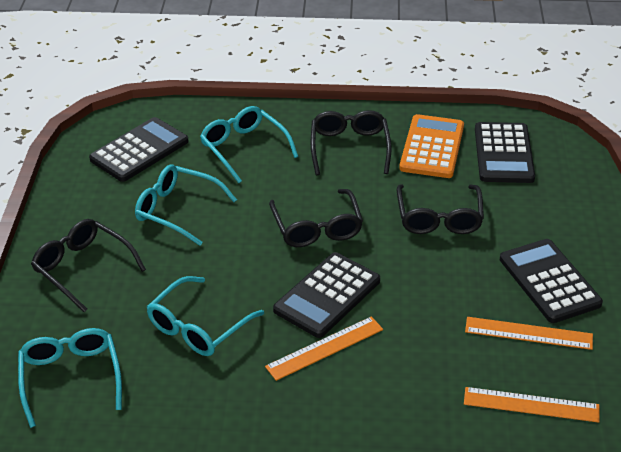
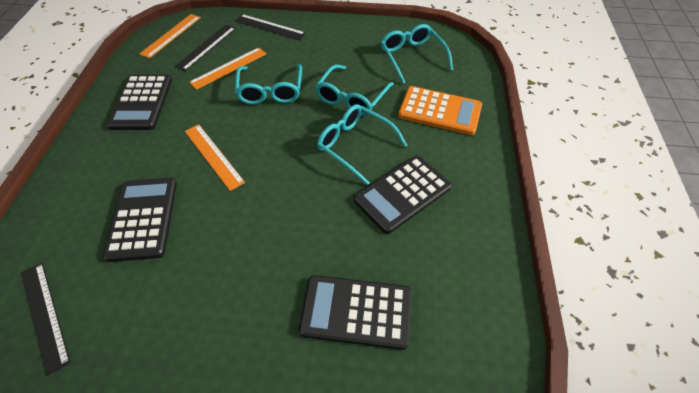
black glasses: [31,219,146,312] [269,189,363,247] [311,110,391,175] [397,184,484,234] = 4 -> none = 0
black ruler: none = 0 -> [21,263,70,376] [174,25,236,71] [235,14,306,40] = 3

